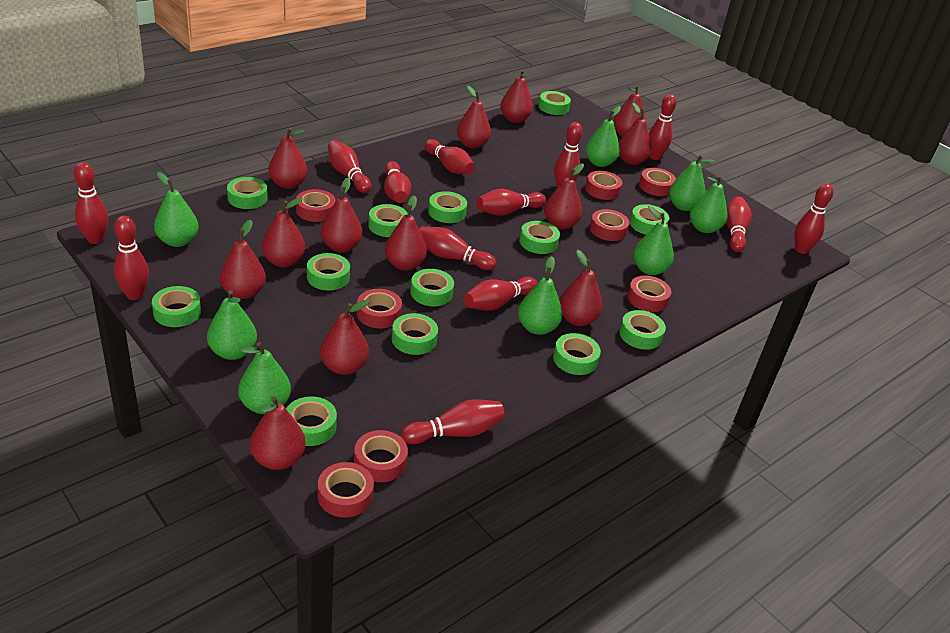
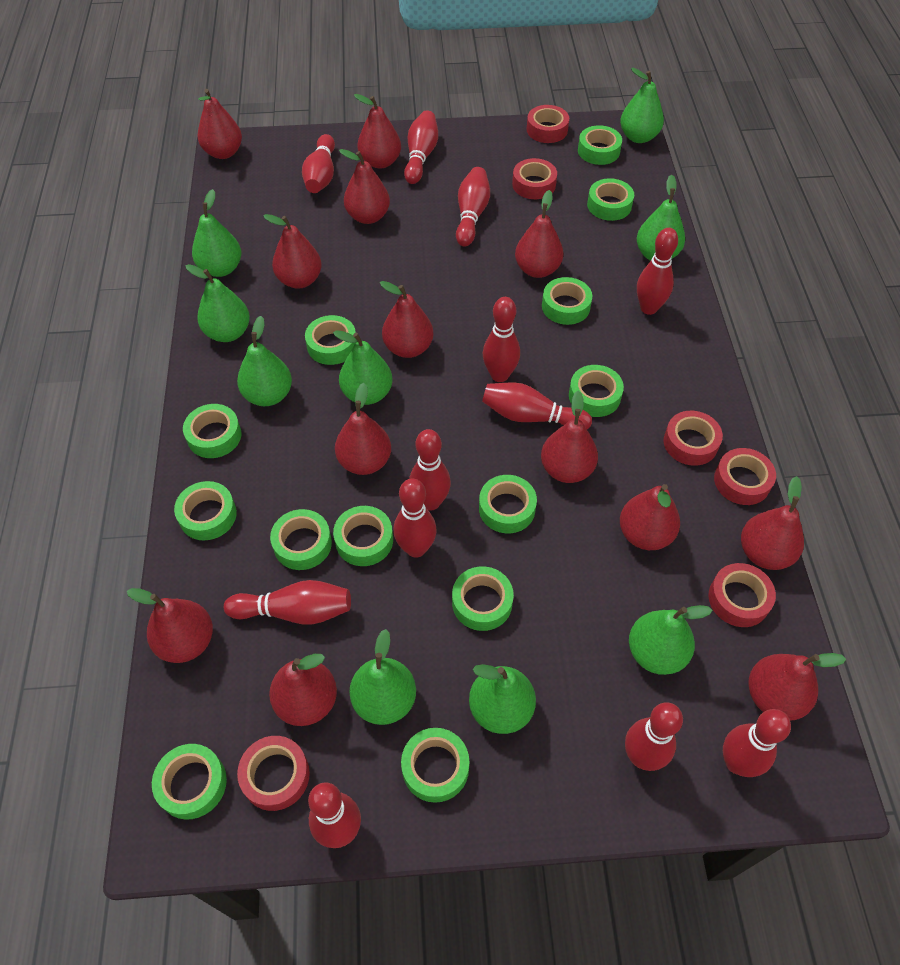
green pear: [154,172,199,247] [207,290,257,360] [238,342,291,414] [518,256,562,335] [585,106,621,167] [633,206,674,275] [669,155,714,211] [690,175,727,233] = 8 -> [185,264,250,342] [192,189,241,277] [237,316,292,406] [333,330,392,405] [349,629,416,725] [469,664,536,734] [620,68,664,143] [629,605,713,675] [637,175,685,261] = 9
red bowling pin: [74,162,108,244] [114,216,149,300] [328,140,371,193] [384,161,411,203] [401,399,505,444] [419,226,496,270] [425,139,475,174] [464,277,537,311] [476,189,546,216] [554,122,582,188] [649,94,677,160] [726,197,752,252] [795,184,833,254] = 13 -> [224,580,351,625] [302,134,335,193] [308,782,361,848] [394,478,437,558] [404,110,438,184] [409,429,451,511] [456,167,490,246] [482,382,592,429] [483,297,520,382] [625,702,683,771] [637,228,678,315] [723,709,791,777] = 12
red tape: [296,189,336,222] [318,462,374,517] [354,430,408,482] [357,289,402,328] [585,171,622,200] [590,209,629,241] [627,276,671,312] [639,168,676,196] = 8 -> [237,736,310,811] [512,158,557,199] [526,105,569,143] [664,411,723,466] [708,563,776,627] [714,448,776,505] = 6

